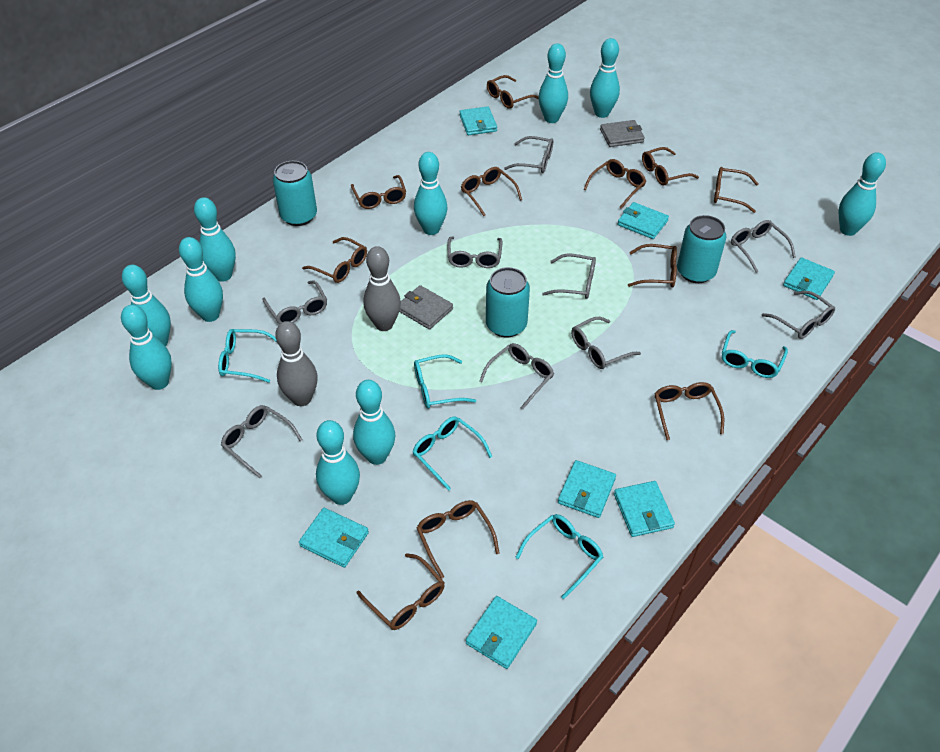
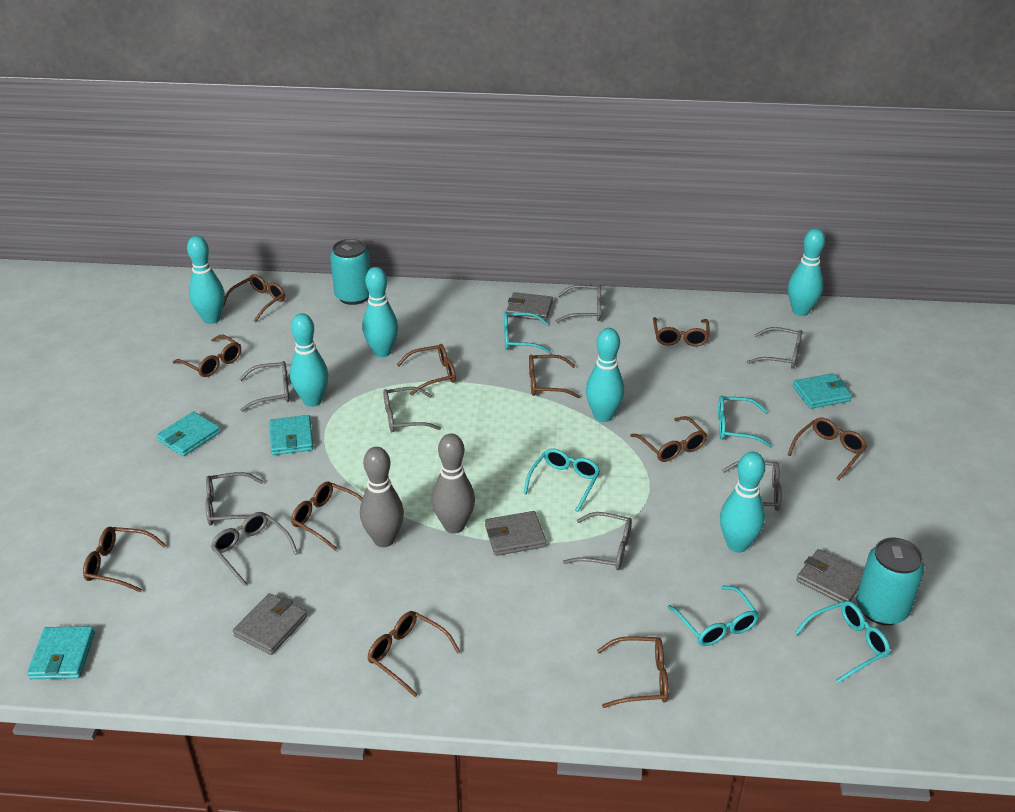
grey glasses: [221,405,302,478] [262,280,327,324] [448,237,503,268] [479,343,554,410] [504,136,553,173] [542,253,596,299] [571,317,641,369] [731,220,796,273] [761,291,835,339] = 9 -> [206,472,264,526] [211,512,298,586] [239,361,289,412] [383,387,441,432] [556,285,601,323] [563,512,632,570] [722,461,782,511] [747,327,802,369] = 8
grey wallet: [399,285,453,329] [600,120,645,147] = 2 -> [233,593,307,655] [485,511,546,556] [506,292,553,321] [797,549,864,603] = 4
turquoise bowling pin: [121,305,172,390] [122,265,171,346] [179,237,223,322] [194,197,236,282] [316,420,360,505] [353,380,395,465] [414,152,448,235] [538,43,568,123] [590,38,620,118] [839,152,886,236] = 10 -> [187,236,225,324] [290,313,328,407] [362,267,398,357] [586,328,624,422] [720,452,765,552] [788,228,825,316] = 6
turquoise can: [273,161,317,226] [486,267,530,338] [677,215,727,283] = 3 -> [330,239,371,305] [856,538,925,625] = 2
turquoise wallet: [299,508,369,568] [459,106,497,135] [466,596,537,669] [558,460,616,518] [614,481,675,537] [617,202,669,239] [783,257,835,300] = 7 -> [27,626,95,679] [157,411,220,456] [269,415,313,455] [793,373,852,409] = 4

